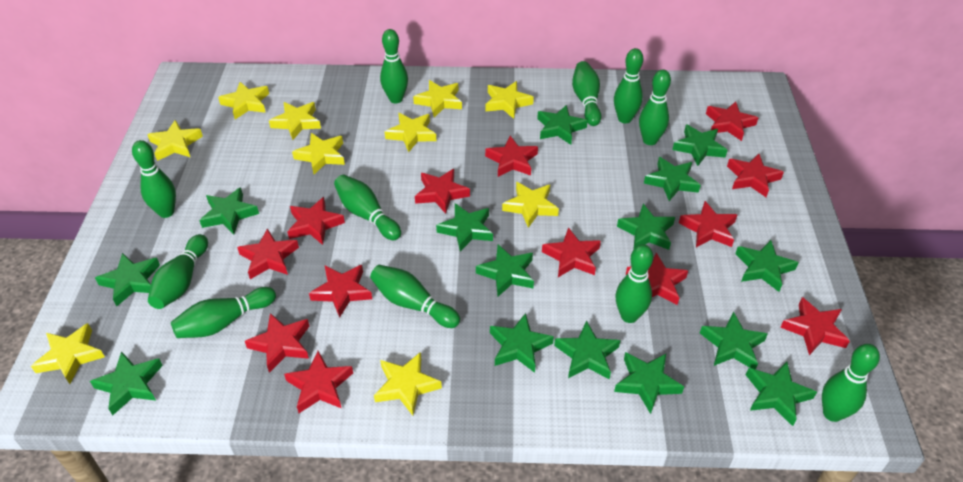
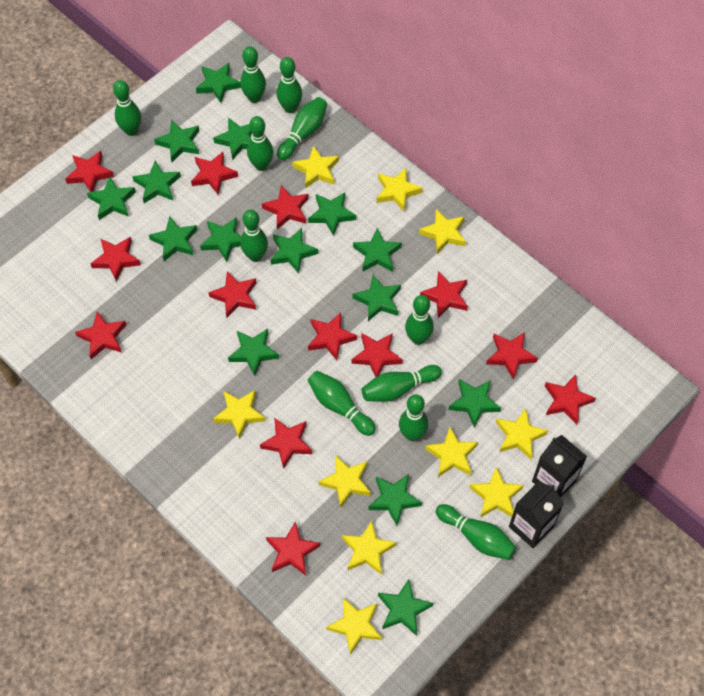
black carton: none = 0 -> [509,481,564,548] [532,435,587,498] = 2

